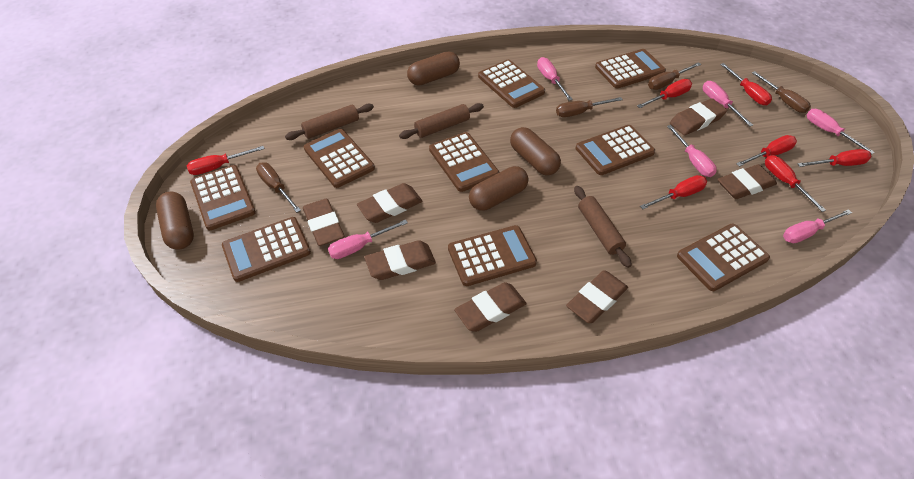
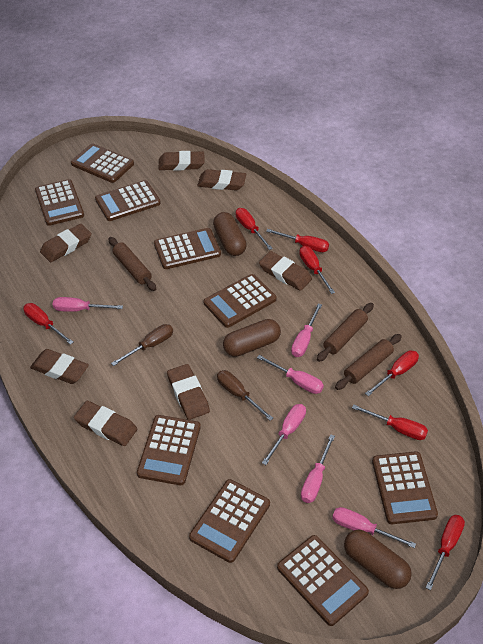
brown capsule: [156,192,194,250] [407,51,460,86] [469,166,528,211] [510,127,561,176] = 4 -> [213,212,247,256] [223,319,281,357] [344,530,412,589] = 3
brown screwdriver: [256,163,301,213] [556,97,623,117] [648,62,701,90] [752,71,811,113] = 4 -> [111,324,173,366] [217,370,273,421] = 2

